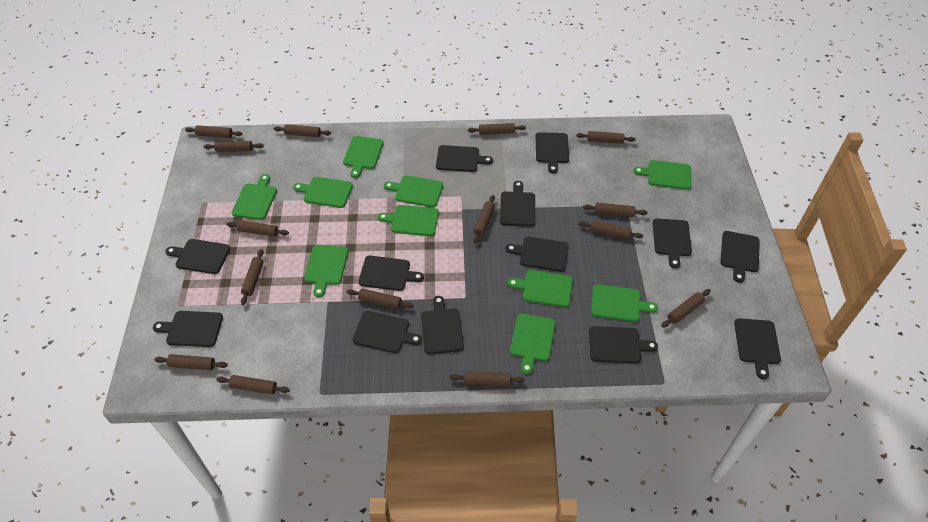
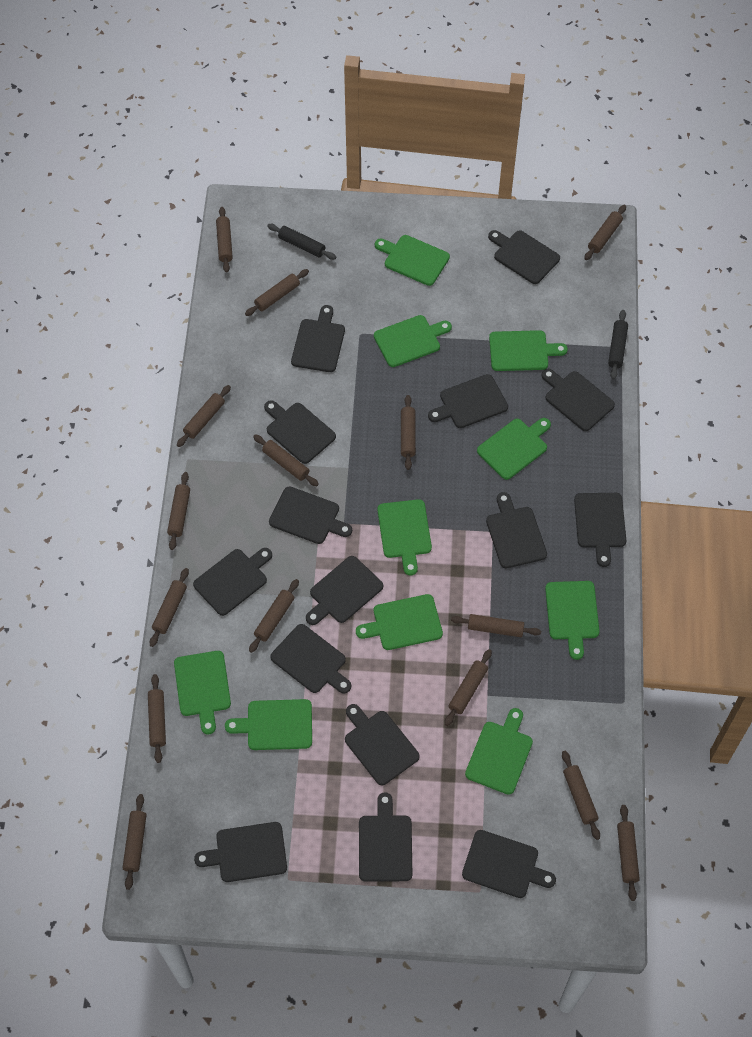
black cutting board: [153,311,223,347] [165,239,230,274] [353,311,422,353] [359,256,424,291] [421,296,464,354] [436,145,493,172] [500,181,535,227] [506,237,569,272] [536,132,569,174] [589,326,658,363] [653,219,692,268] [721,231,760,283] [734,318,781,379] = 13 -> [193,548,272,616] [194,822,287,882] [264,400,336,464] [269,486,352,544] [270,624,351,694] [291,305,345,372] [306,556,383,625] [345,704,420,785] [359,792,412,882] [428,374,508,428] [462,830,556,898] [486,492,547,568] [488,230,560,284] [541,369,615,431] [574,493,626,567] = 15
black rolling pin: none = 0 -> [267,224,336,260] [608,310,628,379] = 2

